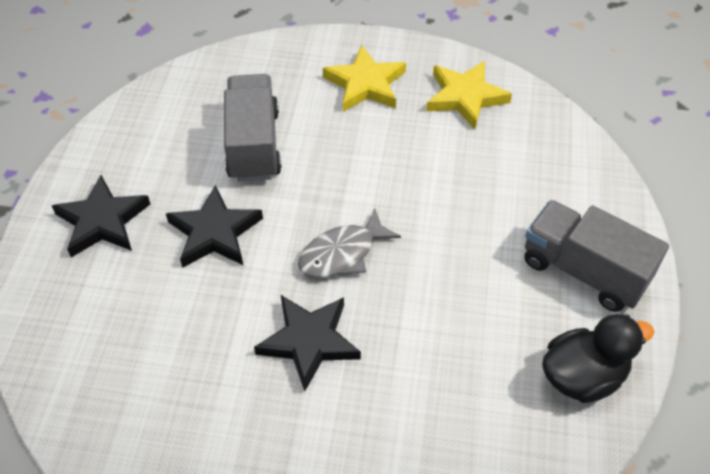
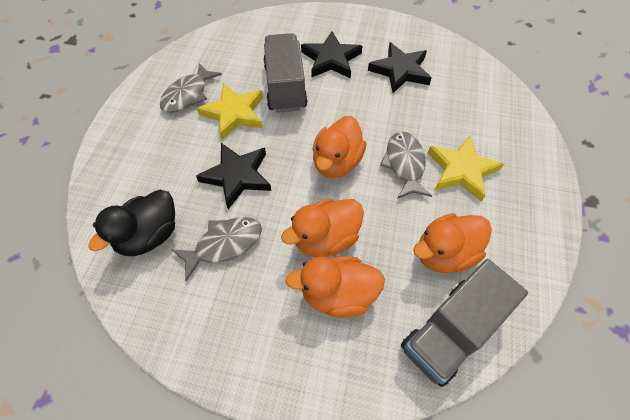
grey fish: [298,209,401,278] = 1 -> [160,63,222,113] [172,217,262,281] [380,132,432,199] = 3
orange duck: none = 0 -> [281,199,364,257] [285,256,385,318] [312,116,366,178] [413,213,492,273] = 4

